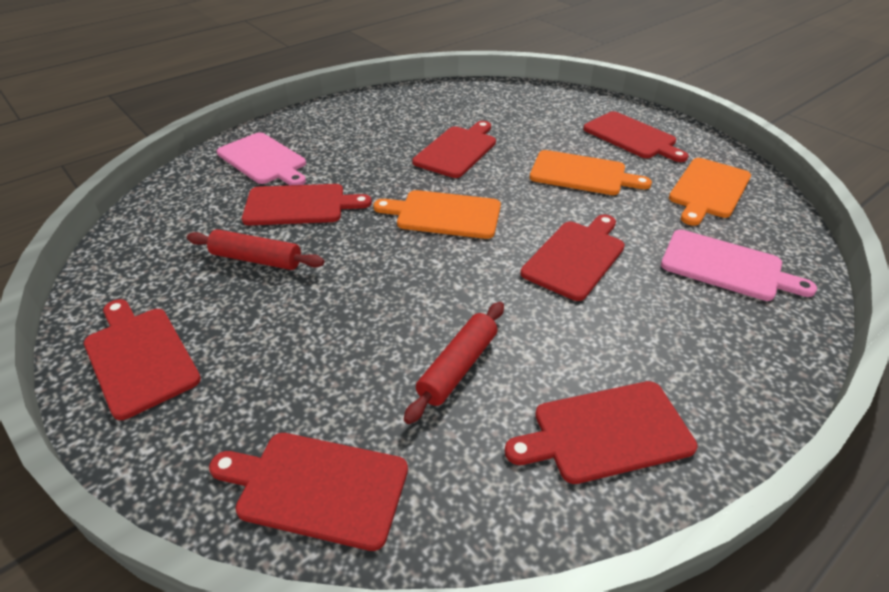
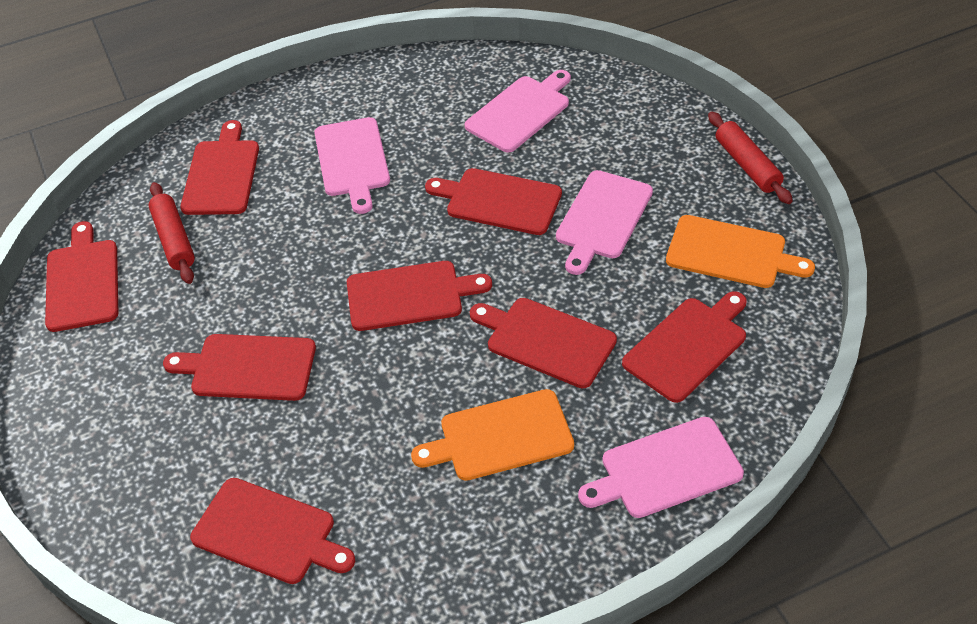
orange cutting board: [373,190,501,239] [530,150,652,195] [669,158,751,226] = 3 -> [411,389,574,481] [666,215,815,288] = 2
pink cutting board: [217,132,306,185] [661,230,817,301] = 2 -> [314,117,390,214] [465,70,571,152] [556,170,653,275] [578,417,744,518] = 4
red cutting board: [84,299,201,420] [209,433,408,551] [242,184,372,226] [412,121,496,178] [505,381,697,484] [521,214,625,301] [583,111,688,162] = 7 -> [45,221,118,332] [163,334,316,401] [180,120,259,215] [190,478,355,584] [347,261,492,331] [425,168,562,235] [470,298,617,388] [622,291,747,403] = 8

